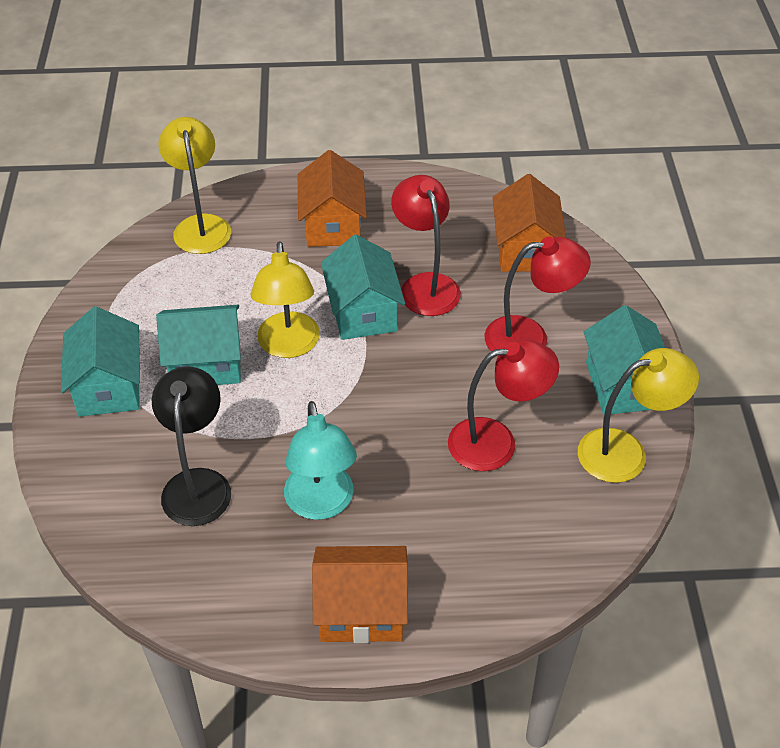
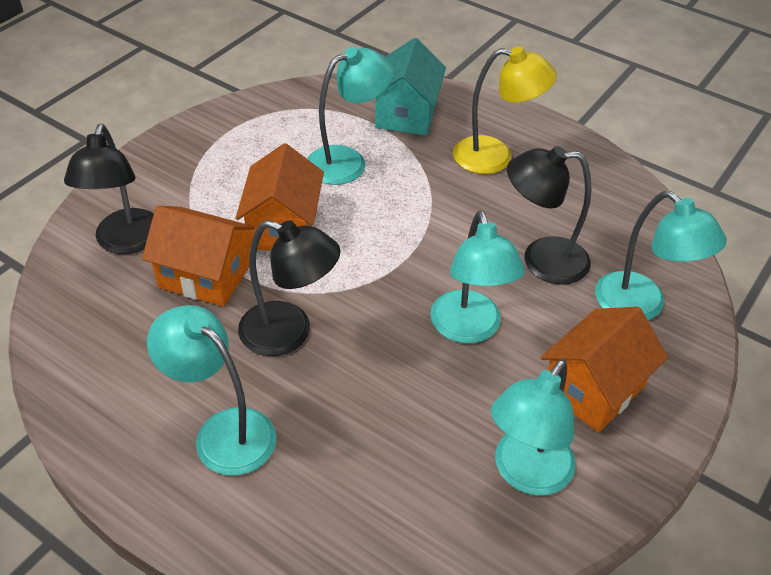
black lamp: [152,367,231,526] = 1 -> [64,124,154,254] [238,220,341,356] [507,146,592,285] = 3
red lamp: [391,175,461,316] [448,339,559,471] [485,237,591,357] = 3 -> none = 0
turquoise house: [61,306,140,417] [156,305,241,385] [321,234,405,340] [584,305,665,415] = 4 -> [375,38,446,135] = 1
turquoise lamp: [284,401,357,520] = 1 -> [147,305,276,475] [307,47,393,185] [430,211,525,343] [491,359,576,496] [595,191,727,320] = 5
yellow lamp: [158,117,231,254] [251,241,320,358] [578,348,699,483] = 3 -> [453,46,557,174] = 1

